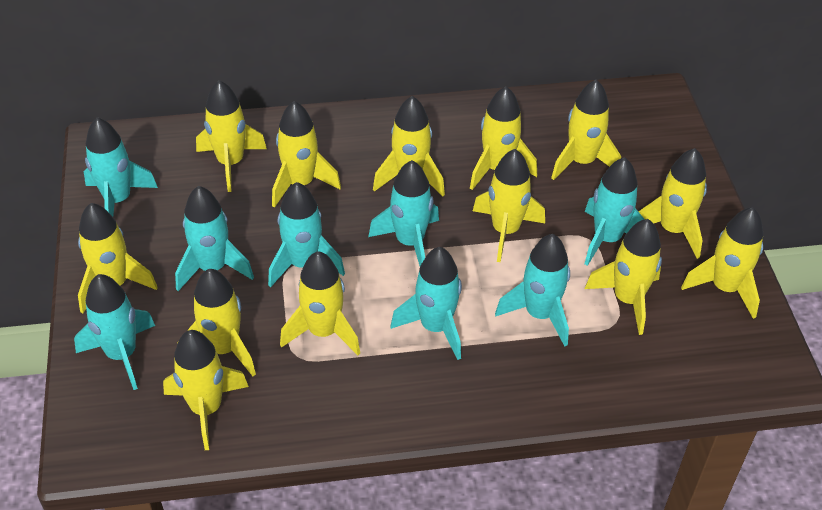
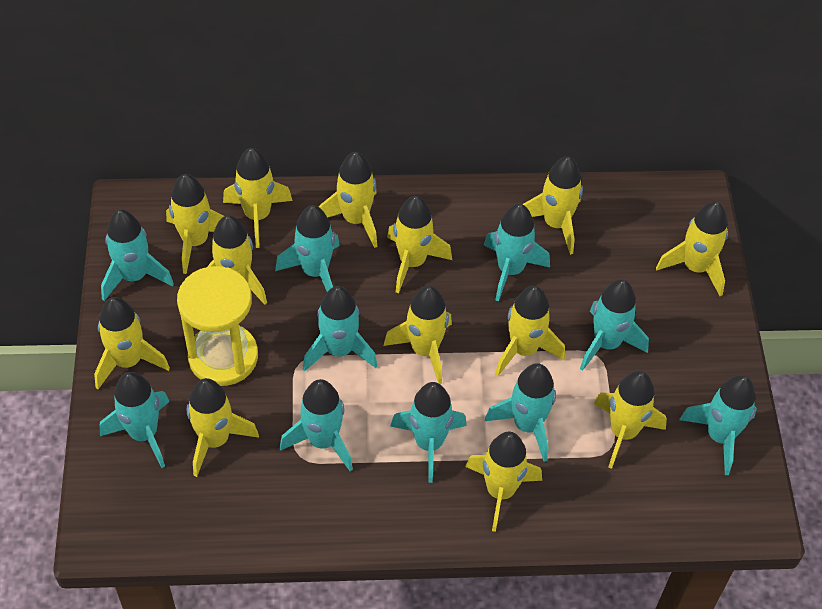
turquoise rocket: [74,274,155,390] [84,117,158,217] [175,186,254,291] [268,182,345,287] [368,160,439,266] [390,247,462,360] [495,234,570,346] [585,157,644,266] = 8 -> [100,372,170,468] [101,210,174,301] [275,205,340,292] [280,379,353,471] [303,286,377,371] [390,382,467,483] [484,204,550,302] [485,363,556,462] [580,279,649,371] [679,375,757,475] = 10
yellow hourglass: none = 0 -> [177,266,258,386] = 1

